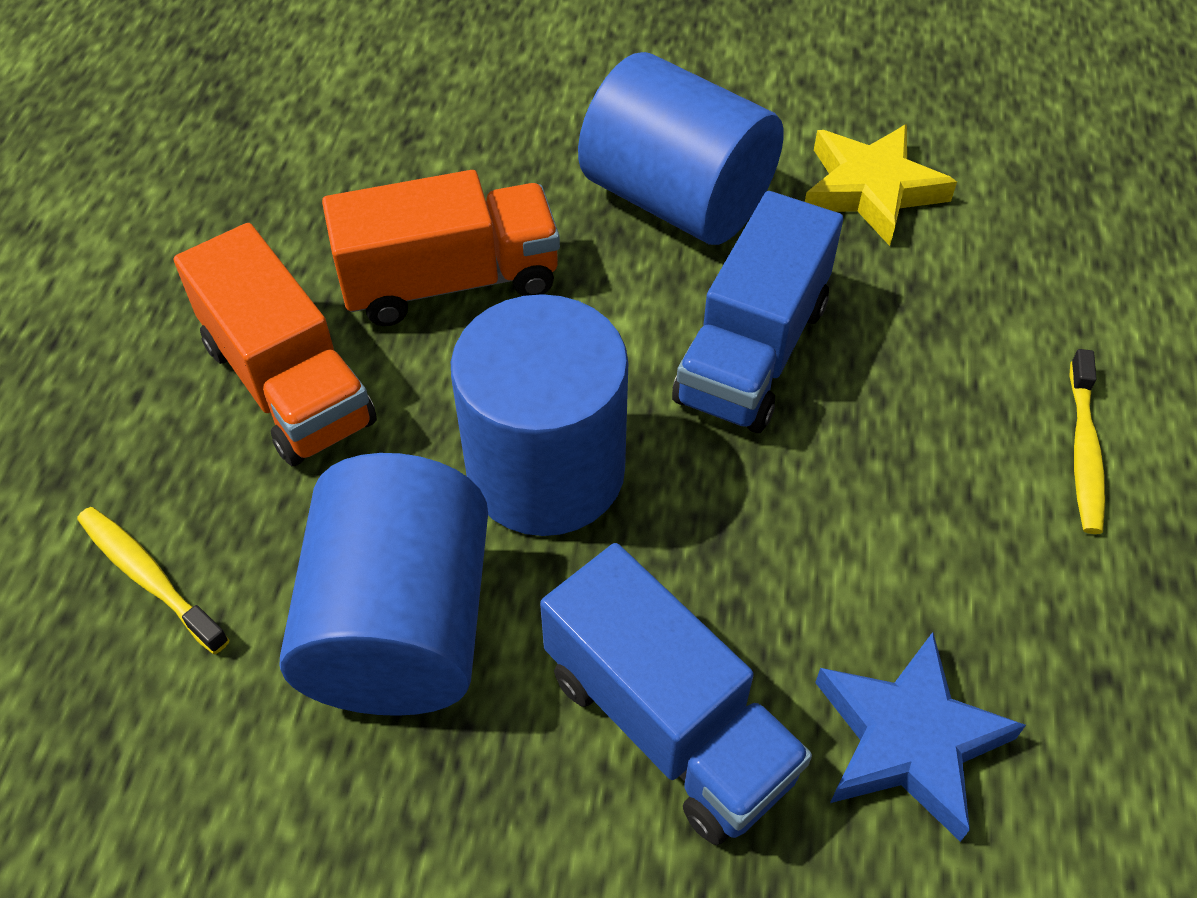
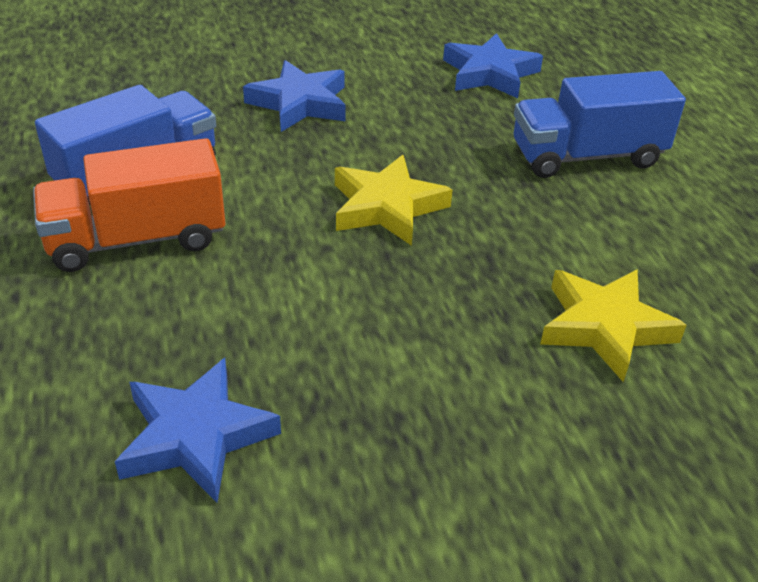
blue cylinder: [280,453,488,716] [451,294,628,536] [578,52,784,245] = 3 -> none = 0
blue star: [815,632,1026,842] = 1 -> [115,358,281,503] [243,60,346,132] [443,33,543,98] = 3
orange truck: [174,223,377,466] [322,170,560,326] = 2 -> [33,138,225,272] = 1
yellow star: [805,124,957,246] = 1 -> [335,155,453,246] [540,269,687,382] = 2
yellow toothbrush: [77,507,229,654] [1070,349,1105,534] = 2 -> none = 0

